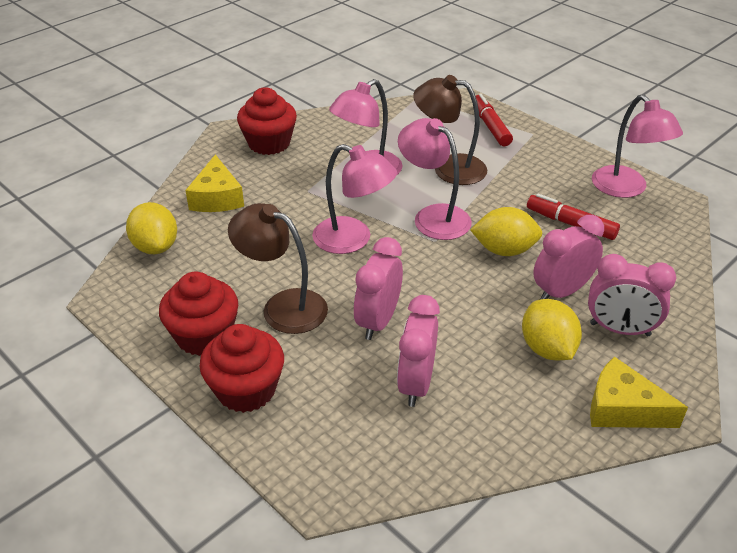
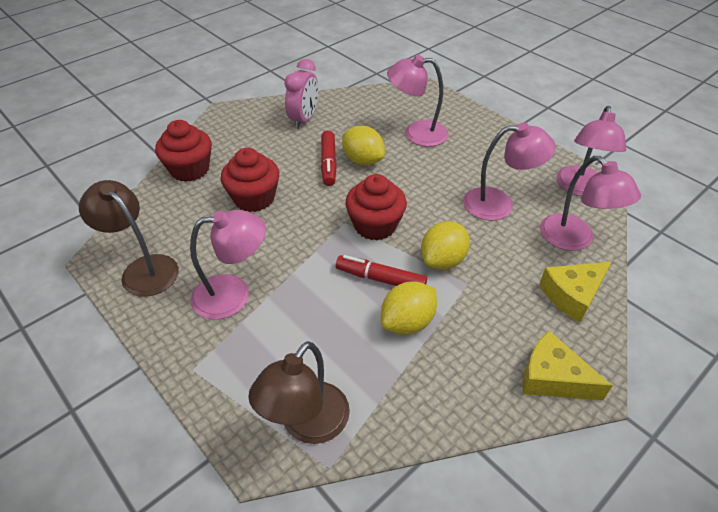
pink clock: [354,237,403,340] [397,295,440,407] [533,215,604,299] [588,254,676,336] = 4 -> [284,59,318,129] = 1
pink lamp: [312,144,397,254] [329,79,403,176] [398,118,472,240] [592,94,683,198] = 4 -> [190,210,266,320] [387,55,449,147] [463,122,556,221] [540,156,641,251] [556,106,626,196] = 5

